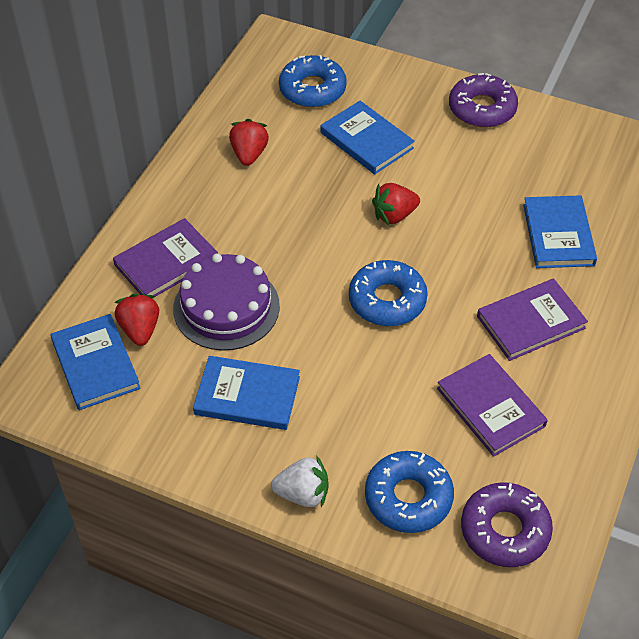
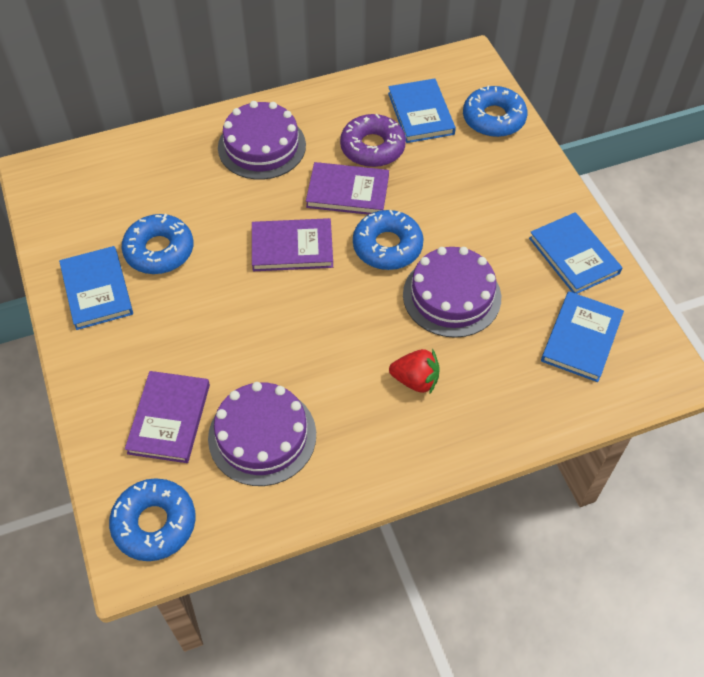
blue donut: [279,55,347,108] [349,260,428,326] [365,451,454,533] = 3 -> [109,478,196,561] [121,214,193,274] [353,210,424,270] [463,86,527,137] = 4
purple cake: [173,254,280,351] = 1 -> [208,382,316,486] [218,101,306,180] [403,247,501,338] = 3
purple donut: [449,73,518,128] [461,482,553,567] = 2 -> [340,114,406,167] = 1
red strawberry: [114,294,159,346] [229,119,269,166] [372,183,420,225] = 3 -> [389,348,439,395] = 1
white strawberry: [271,455,328,508] = 1 -> none = 0

